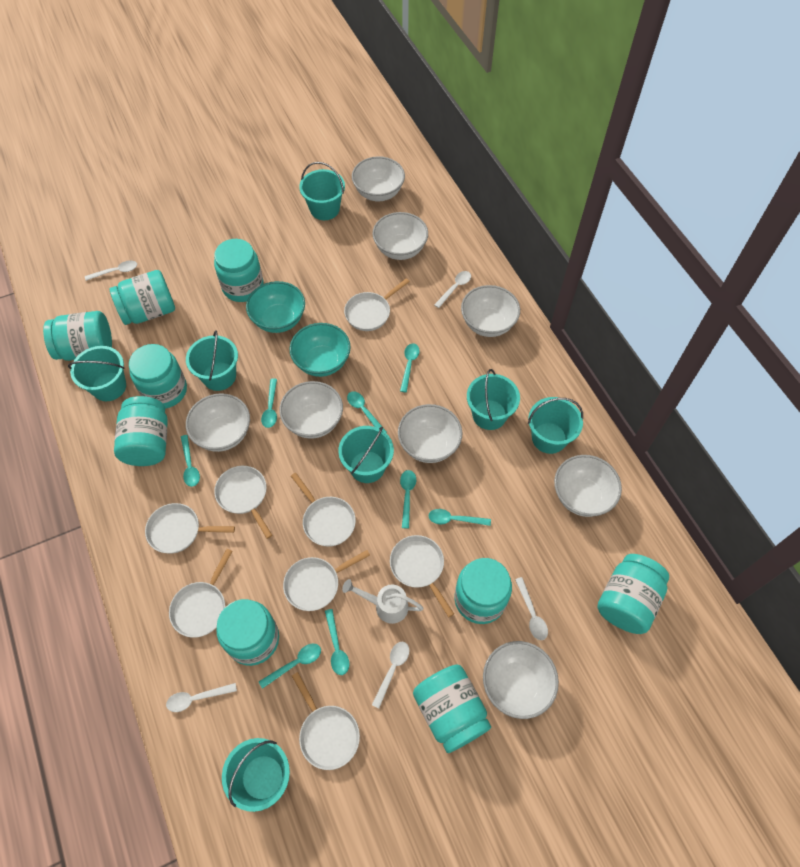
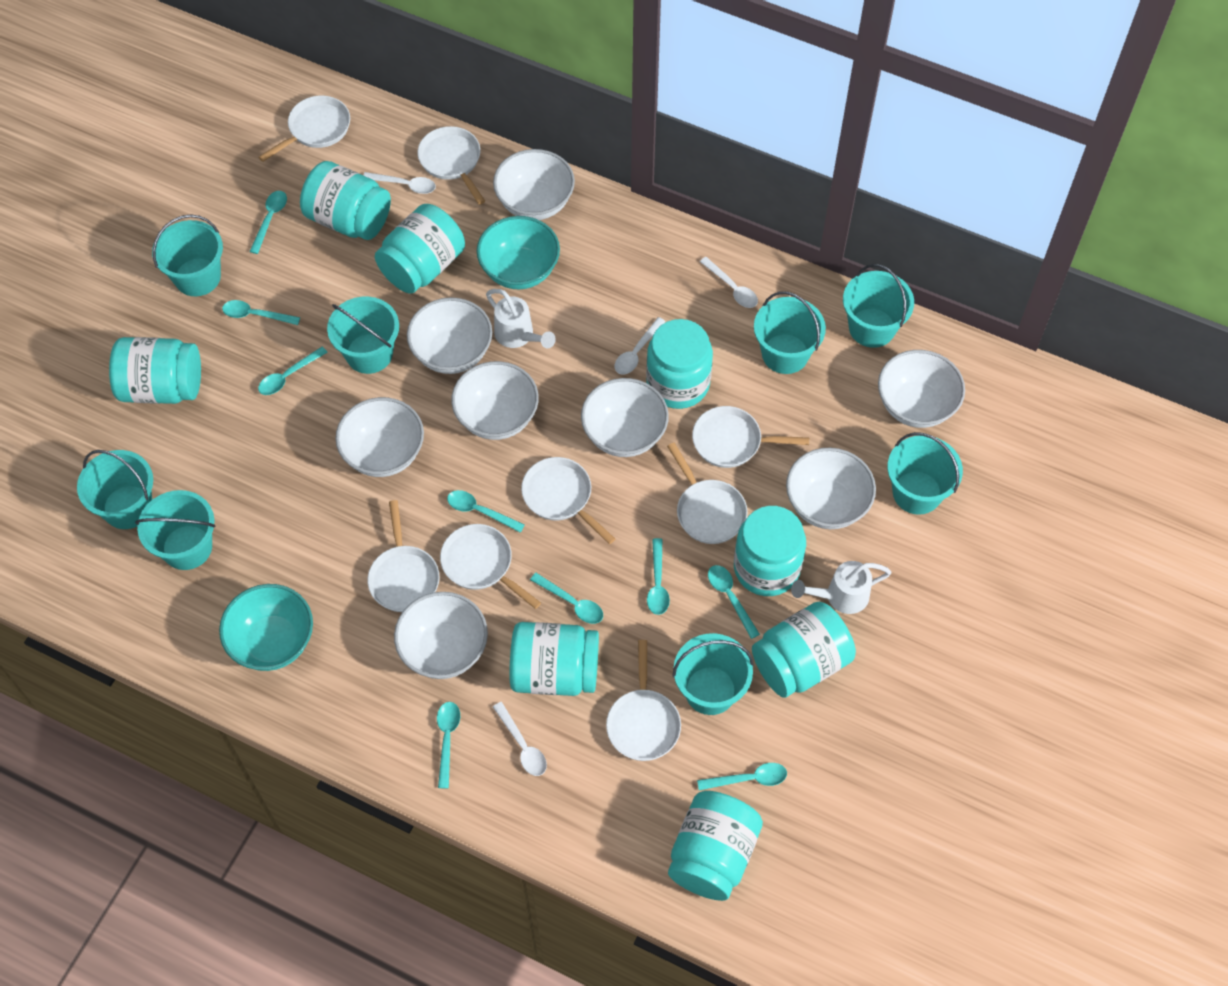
turquoise bucket: [68,346,126,401] [186,330,238,391] [222,738,290,812] [299,162,345,220] [338,426,394,483] [467,369,520,430] [528,397,583,454] = 7 -> [77,450,153,529] [135,490,216,570] [152,214,223,296] [327,297,399,374] [672,633,754,715] [754,291,826,374] [843,264,914,348] [887,432,963,515] = 8
turquoise jar: [43,311,112,361] [110,270,175,325] [114,396,168,466] [129,344,187,409] [214,239,264,302] [217,599,279,666] [413,664,491,753] [454,558,512,624] [597,554,669,634] = 9 -> [109,337,201,404] [300,161,391,240] [375,204,465,294] [509,622,599,696] [646,319,713,409] [668,791,763,901] [734,506,806,596] [752,602,856,698] = 8
turquoise spoon: [181,435,200,487] [259,644,321,689] [261,379,277,428] [325,609,349,675] [347,391,387,433] [400,343,420,392] [400,470,416,528] [428,509,491,526] = 8 -> [222,300,300,325] [249,191,287,254] [258,347,328,395] [437,702,460,789] [447,490,525,533] [530,573,603,624] [647,538,670,615] [697,763,787,790] [708,565,760,639] = 9
white spoon: [85,260,137,281] [166,683,237,712] [372,642,409,708] [434,271,471,308] [515,577,548,640] = 5 -> [363,172,436,194] [493,702,547,776] [614,317,666,375] [700,257,758,308] = 4
white watering can: [342,579,424,624] = 1 -> [486,289,556,348] [791,561,891,614] = 2

